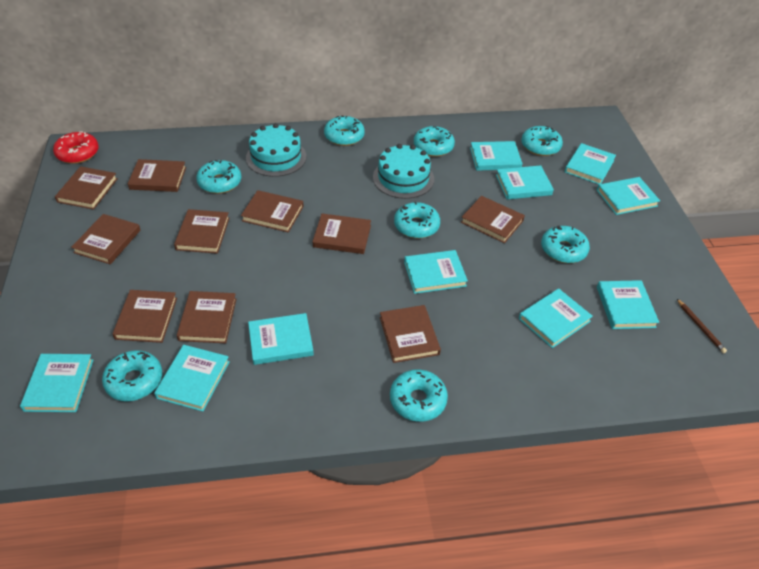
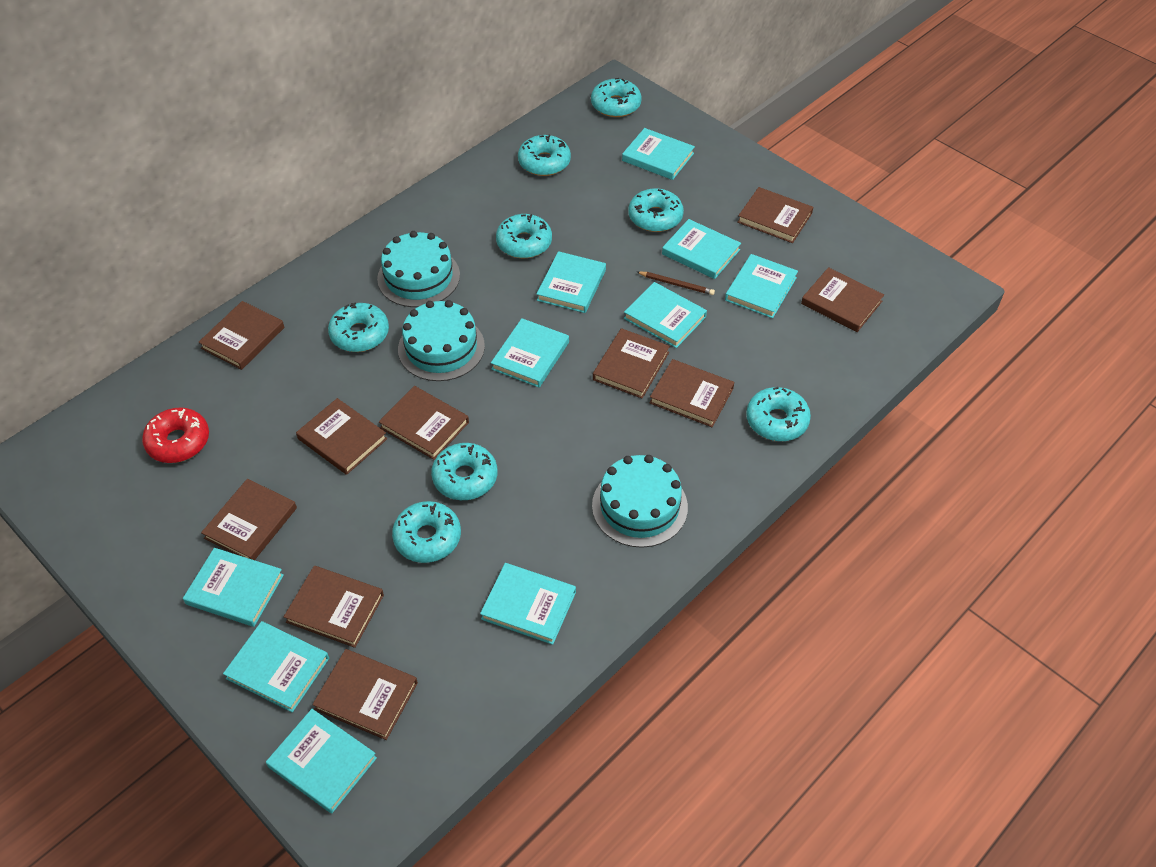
turquoise cake: [246,123,306,177] [373,144,434,199] = 2 -> [377,231,460,307] [398,300,485,381] [592,455,688,548] = 3

